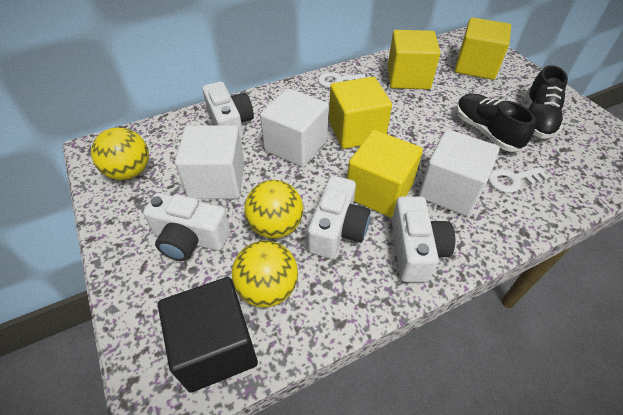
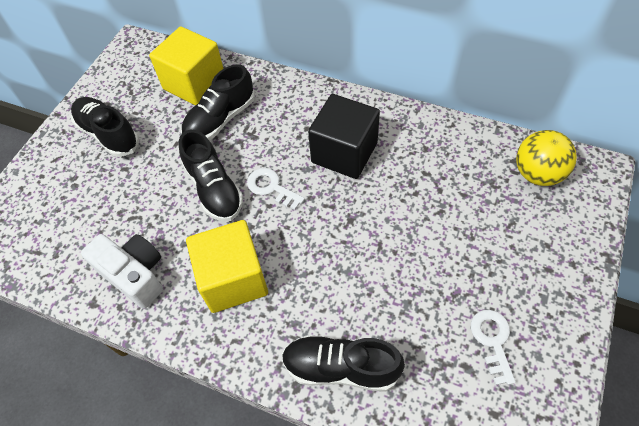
black shoe: [456,93,536,152] [526,65,568,139] = 2 -> [71,97,139,157] [179,130,243,222] [181,64,255,141] [282,335,405,392] = 4
white camera: [143,193,230,261] [203,82,254,139] [308,176,371,259] [392,196,455,282] = 4 -> [81,234,163,309] = 1
white cube: [175,125,245,199] [260,88,329,167] [418,129,500,217] = 3 -> none = 0
yellow ball: [91,127,149,180] [232,240,298,308] [244,180,303,238] = 3 -> [516,130,577,186] = 1
yellow cube: [329,77,392,149] [347,130,423,218] [388,30,440,89] [455,18,511,80] = 4 -> [149,27,224,105] [186,220,268,313] = 2

